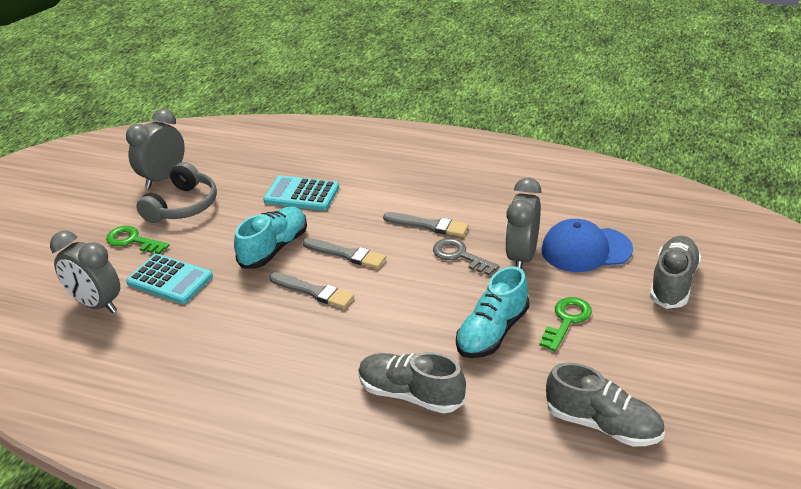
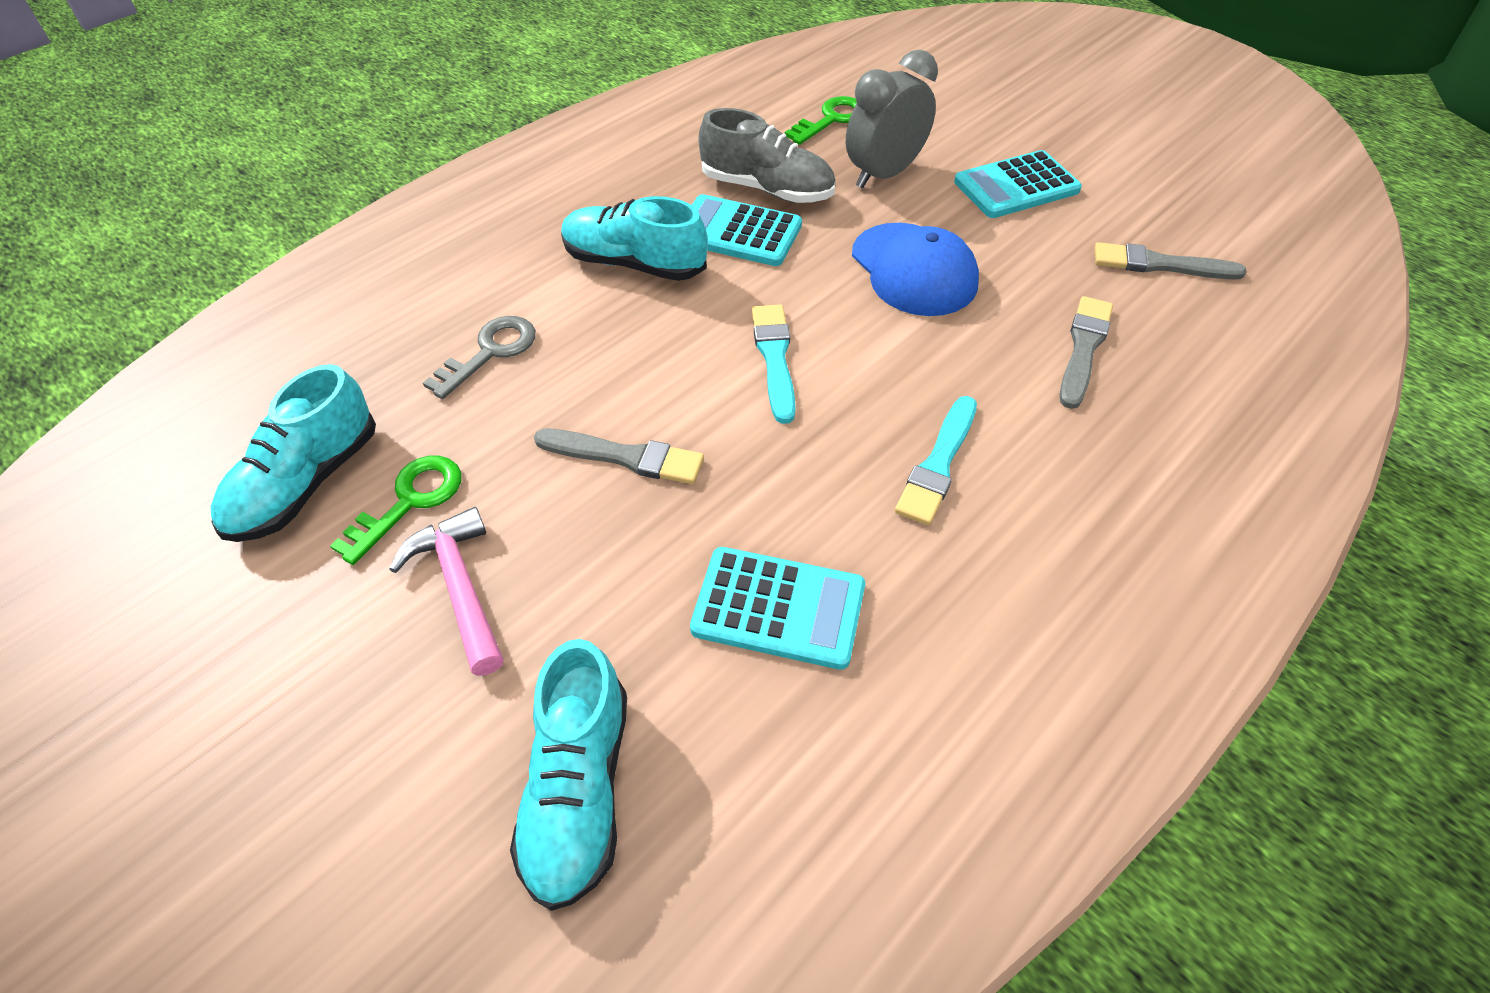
grey clock: [50,231,120,313] [126,109,185,189] [505,178,542,269] = 3 -> [846,49,938,188] = 1
grey headphones: [136,162,217,223] = 1 -> none = 0
grey shoe: [358,352,466,413] [546,363,665,446] [650,236,701,309] = 3 -> [698,108,835,203] = 1
pink hammer: none = 0 -> [389,507,504,676] = 1
turquoise brush: none = 0 -> [752,305,796,424] [895,396,977,525] = 2
turquoise calculator: [126,254,213,304] [263,175,339,211] = 2 -> [690,547,865,670] [692,194,802,266] [954,150,1082,218] = 3
turquoise shoe: [234,206,307,268] [456,266,529,358] = 2 -> [210,364,376,542] [510,639,627,911] [561,196,708,281] = 3

